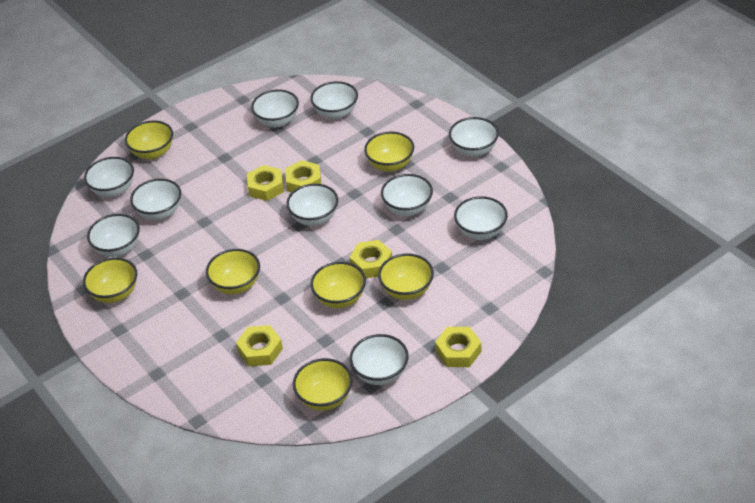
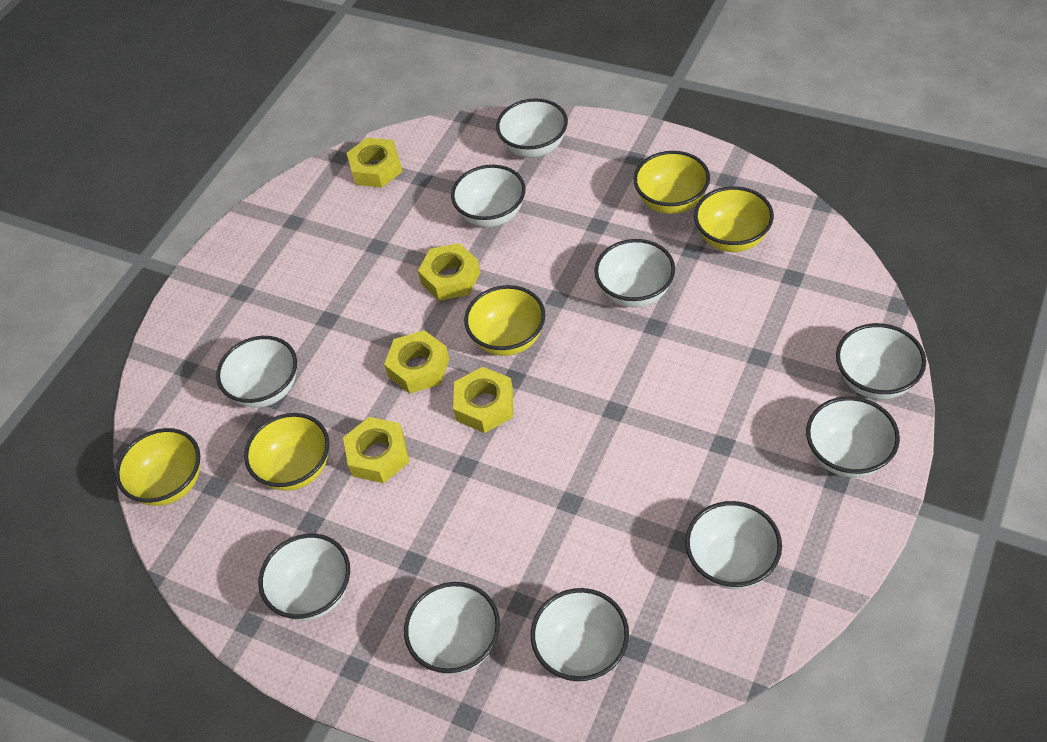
yellow bowl: [83,257,137,303] [125,120,173,159] [206,249,260,294] [293,358,353,411] [310,262,366,308] [364,132,414,172] [378,253,434,300] = 7 -> [115,428,200,506] [244,413,330,491] [464,285,545,356] [634,151,710,214] [694,186,774,252] = 5

